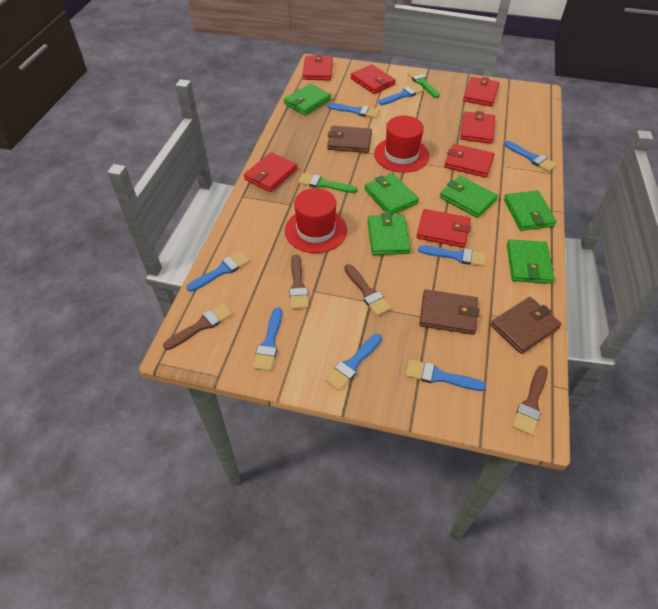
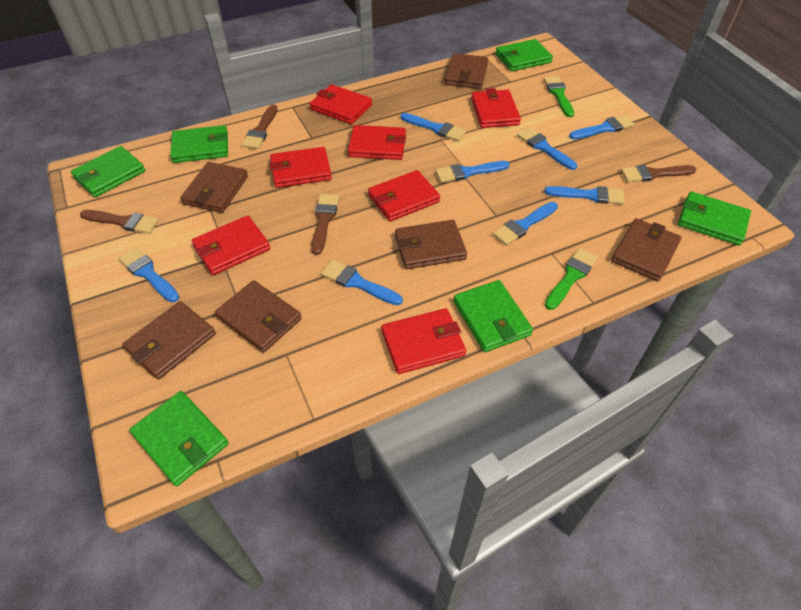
brown wallet: [327,126,372,153] [420,290,479,335] [491,297,562,354] = 3 -> [122,301,216,380] [180,162,248,213] [215,280,302,353] [395,220,467,269] [445,53,488,89] [611,218,682,282] = 6
red hat: [285,188,347,253] [374,116,429,173] = 2 -> none = 0

